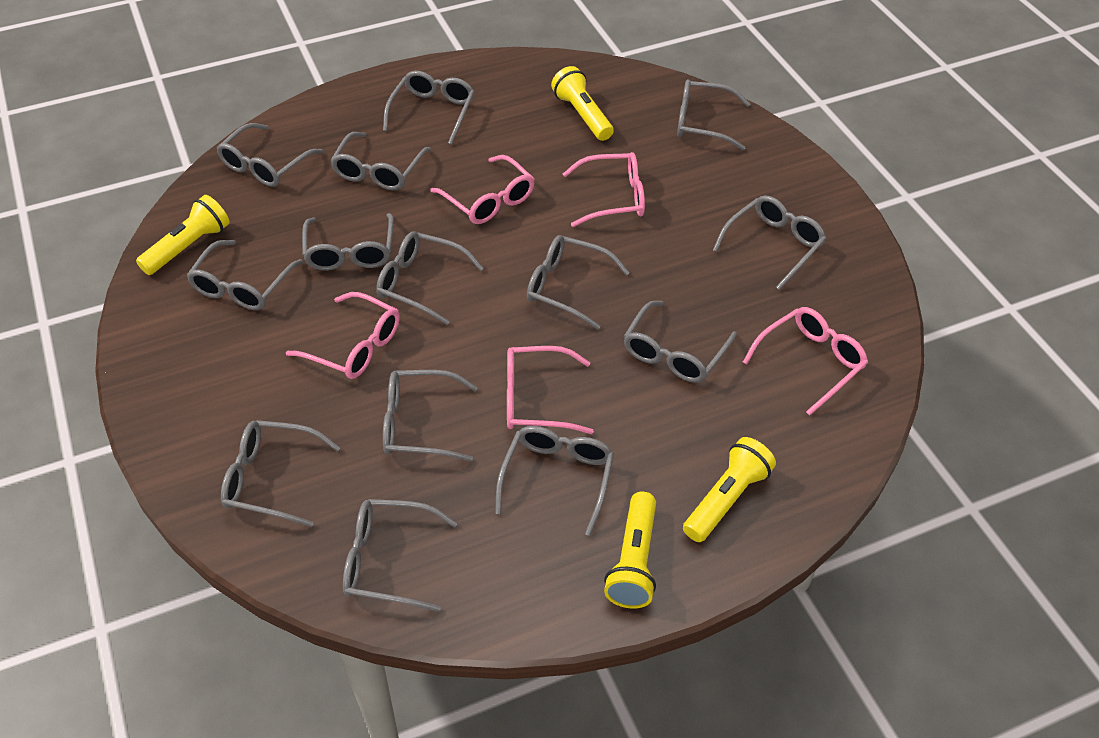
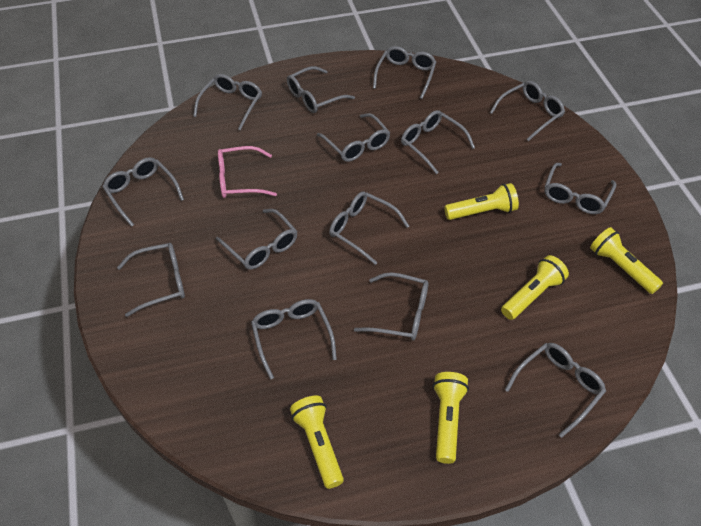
pink glasses: [286,292,400,379] [430,155,534,224] [507,346,594,434] [563,152,645,227] [743,307,868,415] = 5 -> [218,146,277,198] = 1
yellow flashlight: [136,195,230,275] [551,66,614,141] [604,491,656,609] [683,437,776,542] = 4 -> [290,396,344,489] [433,372,469,464] [444,183,519,220] [501,255,569,320] [590,227,663,294] = 5

